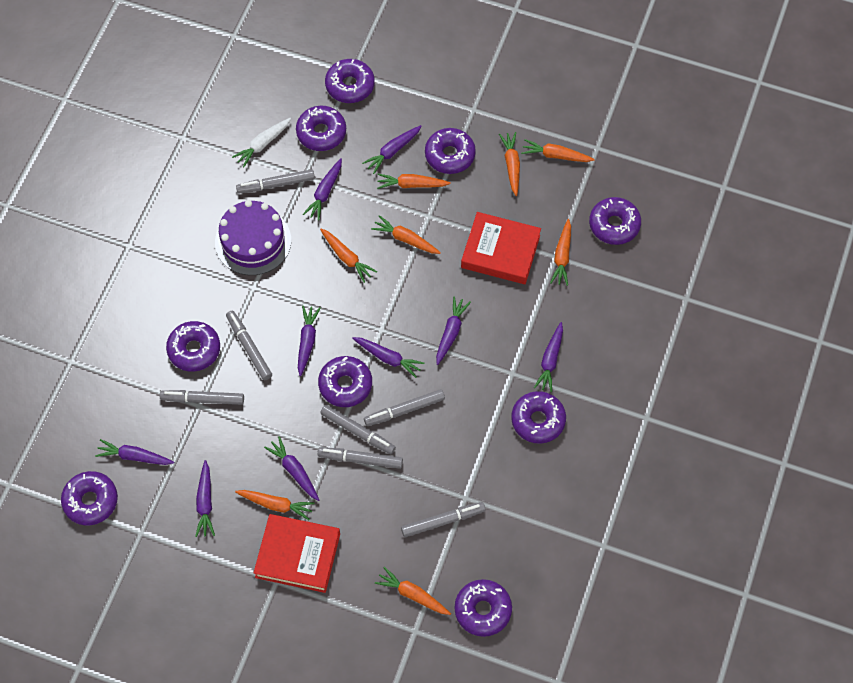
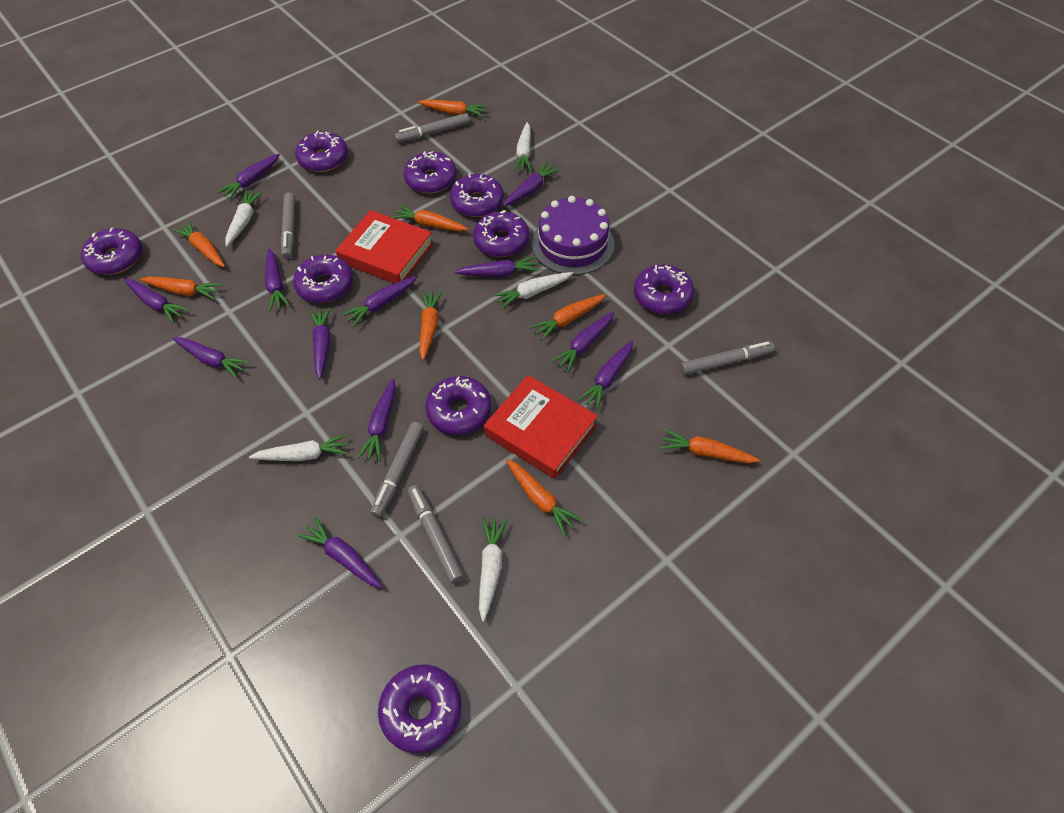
grey marker: [160,390,244,405] [226,311,272,380] [236,169,315,194] [318,447,403,469] [320,405,396,454] [364,389,445,426] [401,502,485,537] = 7 -> [281,192,295,259] [370,422,424,517] [395,113,470,143] [407,485,464,584] [680,341,775,375] = 5
purple carrot: [95,439,174,465] [195,460,215,537] [264,436,319,501] [298,306,320,376] [303,158,342,221] [352,337,424,378] [362,125,422,174] [436,296,471,365] [534,322,563,392] = 9 -> [124,279,189,323] [172,337,250,378] [217,154,280,200] [265,249,290,311] [298,517,383,588] [310,307,331,379] [342,276,417,327] [357,379,395,461] [455,256,539,277] [503,162,560,207] [551,312,614,373] [578,341,633,410] = 12
white carrot: [232,118,291,168] = 1 -> [225,190,263,247] [249,434,348,461] [479,517,507,622] [493,272,573,309] [514,122,532,171] = 5

